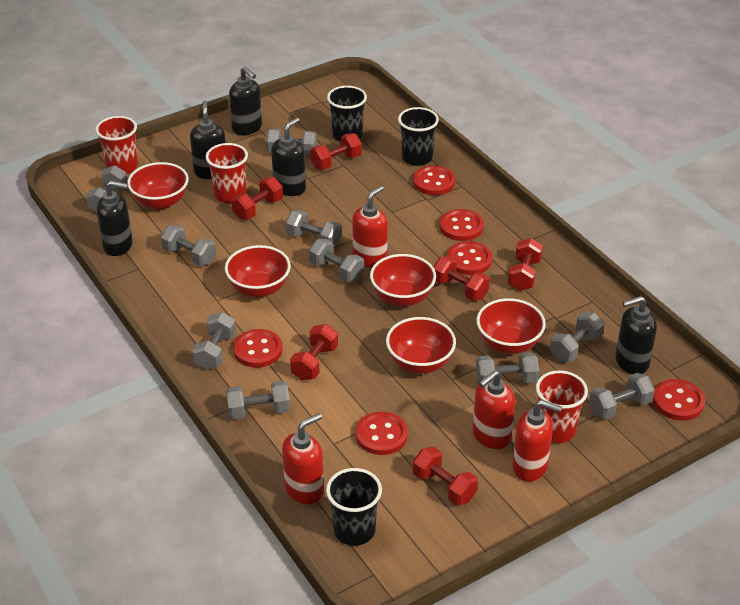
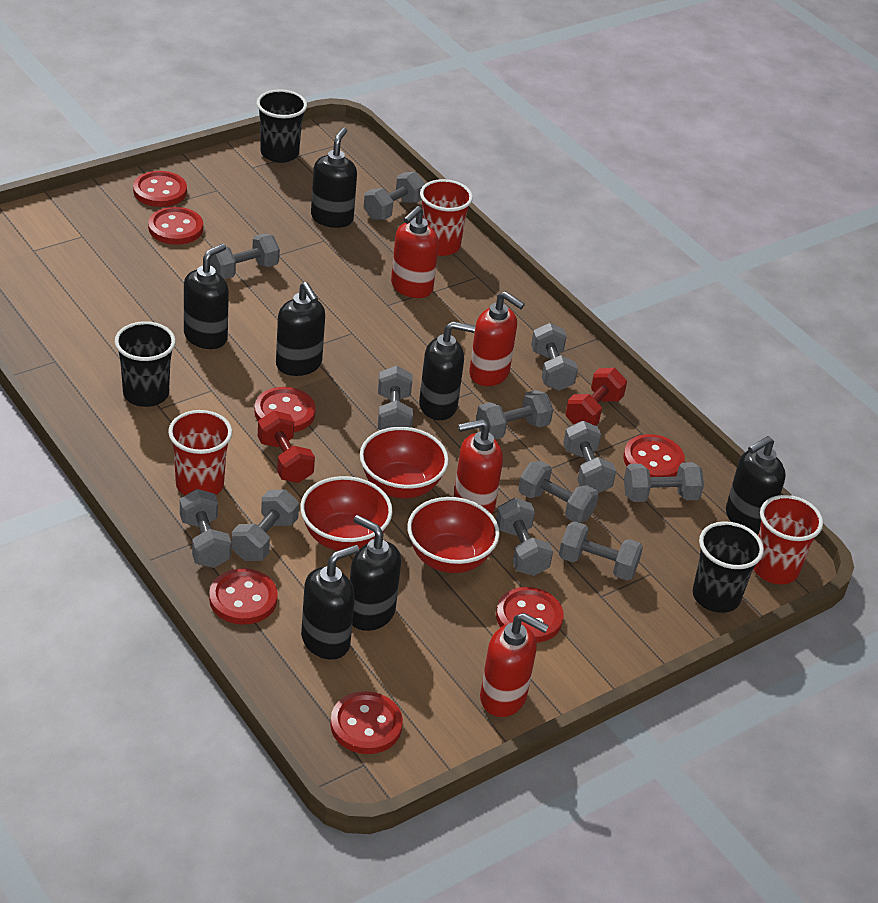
black soap dispenser: [97,181,133,256] [190,101,226,179] [229,66,262,135] [271,118,306,196] [615,296,657,374] = 5 -> [184,243,229,349] [276,282,325,376] [301,545,359,660] [311,127,357,228] [350,515,401,631] [419,321,475,420] [726,436,786,534] = 7
grey dumbbell: [86,165,127,213] [161,225,216,266] [192,312,236,370] [226,381,290,419] [266,129,317,155] [285,210,342,247] [309,239,364,282] [476,352,539,383] [550,312,605,362] [589,373,655,420] = 10 -> [180,489,231,568] [210,234,280,279] [231,489,299,561] [364,172,425,220] [378,366,413,430] [476,390,553,439] [496,498,553,576] [518,460,599,523] [531,323,578,391] [559,521,643,581] [563,421,616,493] [624,462,704,502] = 12
red bowl: [127,162,189,210] [225,245,291,297] [370,254,436,307] [386,317,456,374] [476,298,546,354] = 5 -> [300,476,393,551] [360,427,449,499] [407,497,500,573] = 3
red button: [233,329,282,368] [356,412,408,455] [413,166,455,195] [440,209,484,241] [447,241,492,275] [653,379,705,421] = 6 -> [133,171,187,207] [148,207,203,245] [209,568,278,625] [254,387,316,432] [330,691,403,754] [496,587,564,643] [623,434,685,477] = 7
red dumbbell: [232,177,283,220] [290,324,338,380] [310,133,362,170] [413,447,478,506] [433,256,490,301] [508,238,543,291] = 6 -> [258,411,315,483] [565,368,627,426] = 2

